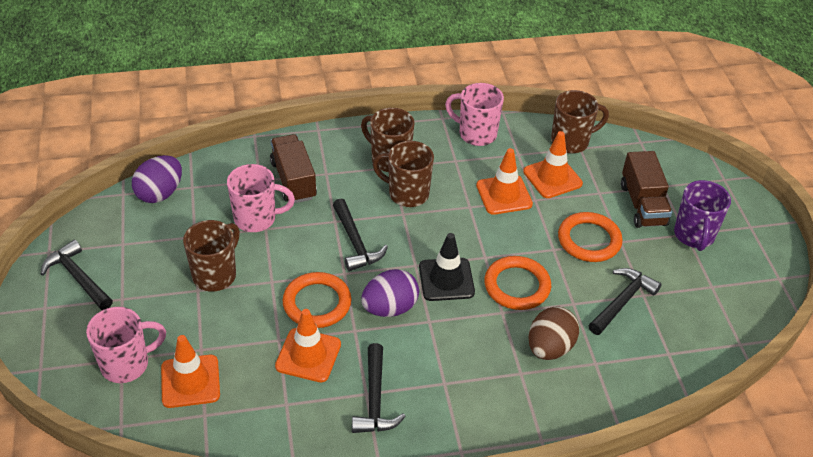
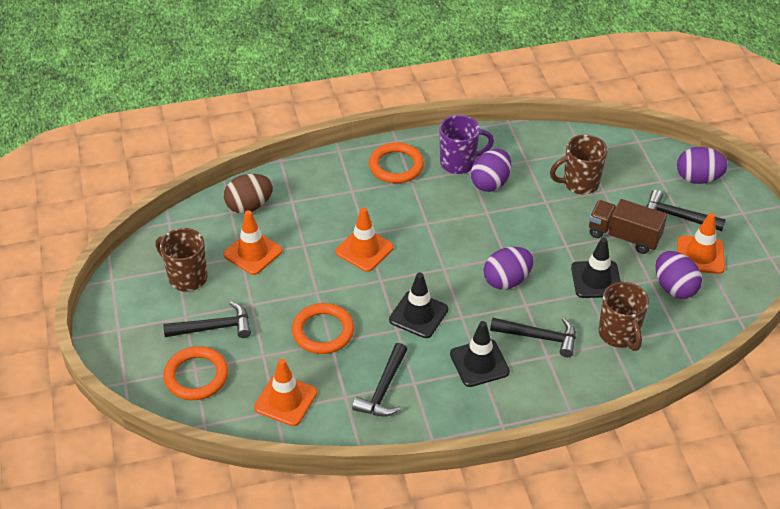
black traffic cone: [419,233,475,301] = 1 -> [389,273,448,338] [450,321,510,387] [571,237,621,298] = 3
brown mug: [183,220,240,291] [361,108,415,172] [373,141,434,207] [551,90,609,153] = 4 -> [155,228,207,292] [550,135,607,194] [599,282,649,351] = 3
brown truck: [270,134,317,203] [621,151,672,228] = 2 -> [589,199,667,254] = 1
pink mug: [86,307,166,383] [227,164,295,232] [445,83,504,146] = 3 -> none = 0
purple egg: [132,155,182,203] [361,269,419,317] = 2 -> [471,149,511,192] [483,247,534,290] [656,251,702,299] [677,147,728,184] = 4

